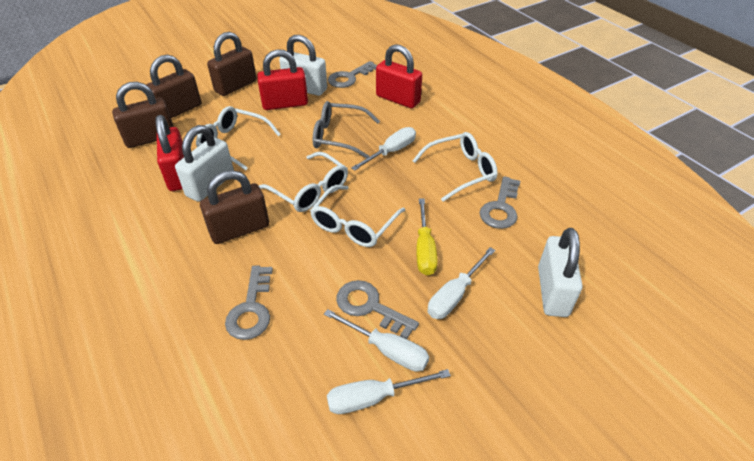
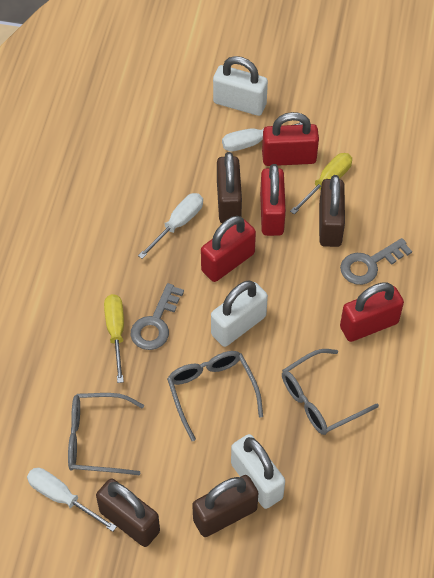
grey glasses: [313,101,380,158] = 1 -> [68,393,144,475] [167,351,263,441] [282,349,379,435] = 3
grey key: [225,266,273,340] [328,61,377,88] [336,280,419,339] [480,176,520,229] = 4 -> [131,283,184,350] [340,238,412,285] = 2
red padlock: [155,115,184,191] [257,49,308,110] [376,44,422,108] = 3 -> [201,216,256,282] [260,164,286,236] [262,112,319,166] [340,282,404,342] = 4
white glasses: [196,106,281,170] [259,152,348,212] [310,185,405,247] [412,132,498,202] = 4 -> none = 0
white screwdriver: [324,309,429,372] [327,369,451,414] [351,127,416,171] [428,247,495,319] = 4 -> [27,468,117,532] [138,193,203,259] [222,122,303,152] = 3
yellow screwdriver: [416,198,438,276] = 1 -> [104,294,124,383] [290,153,352,214] = 2

